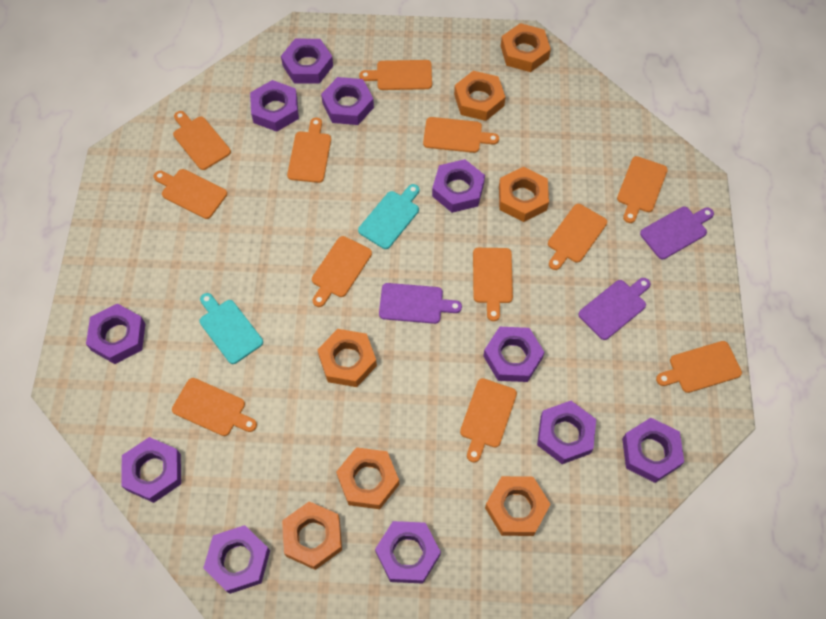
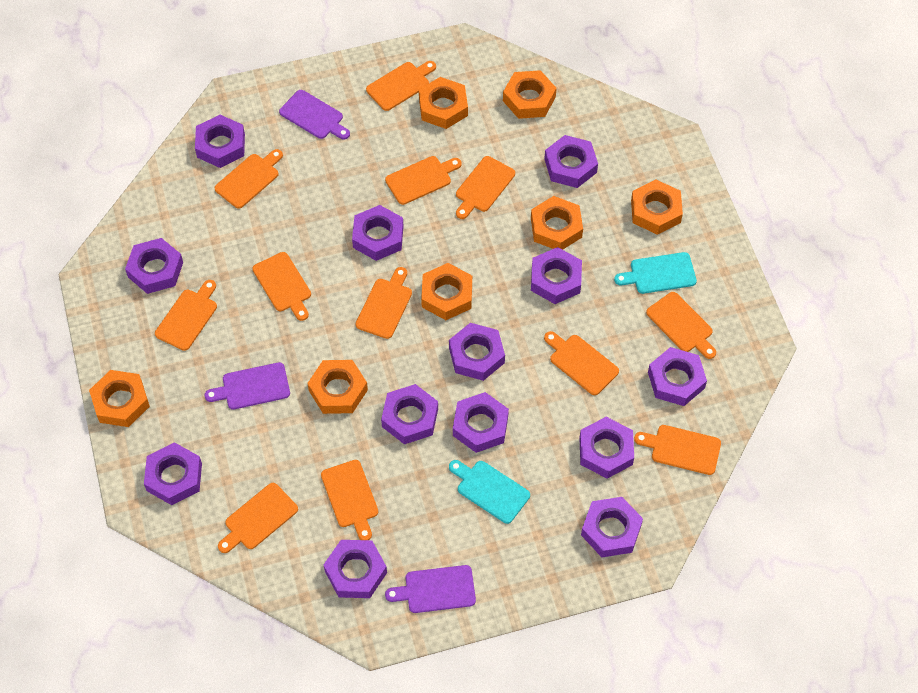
purple nut: [86,303,145,364] [121,437,181,503] [203,525,270,594] [250,80,299,132] [281,39,333,84] [321,77,374,125] [375,521,441,584] [432,159,485,213] [483,327,544,382] [537,401,596,464] [622,418,684,483] = 11 -> [125,238,183,294] [144,442,202,505] [195,115,245,168] [324,540,387,598] [352,205,404,261] [381,384,438,444] [449,323,505,381] [453,392,509,453] [531,247,582,304] [544,135,598,188] [579,417,634,479] [581,497,643,557] [648,347,707,406] = 13

